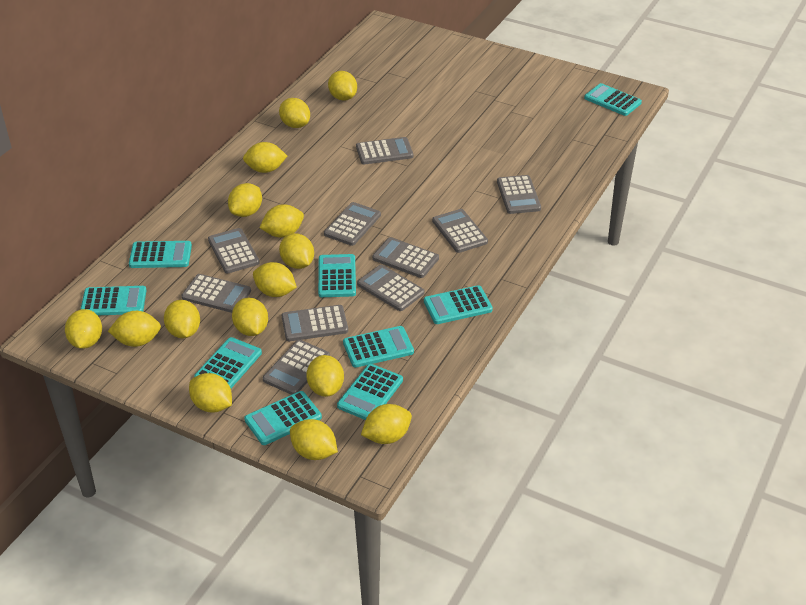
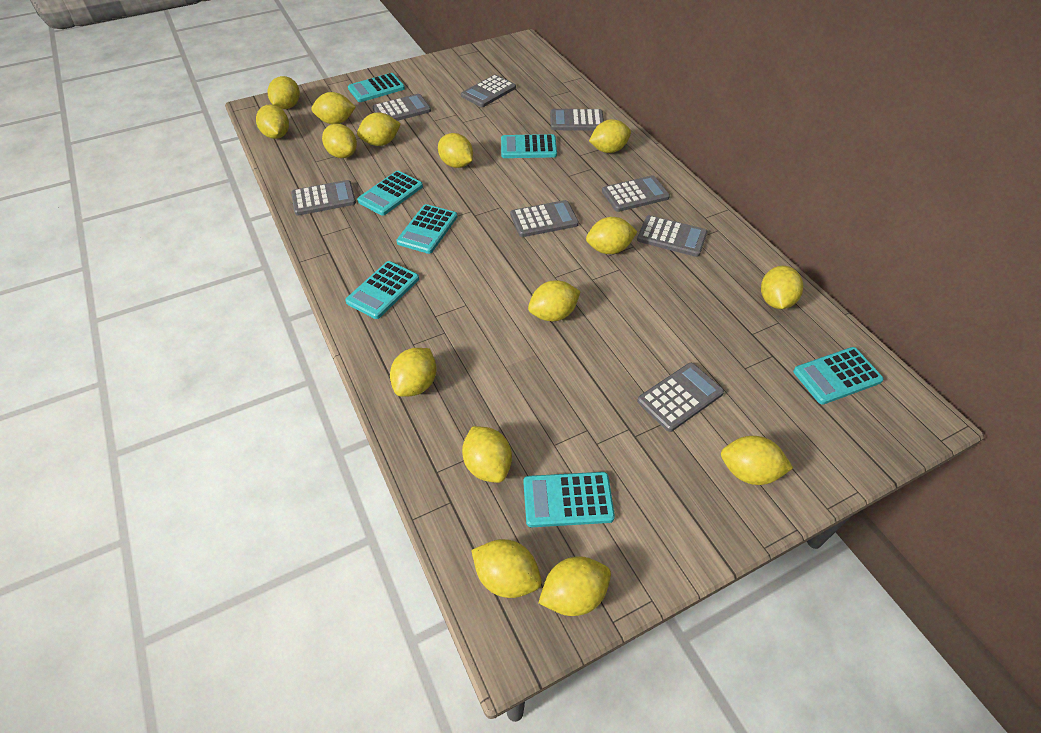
grey calculator: [181,274,251,313] [208,228,260,273] [263,340,330,395] [282,305,348,341] [324,202,381,246] [356,137,413,164] [357,265,424,311] [372,237,439,278] [432,209,488,253] [497,175,541,214] = 10 -> [291,180,356,216] [372,94,431,121] [461,75,516,107] [510,200,579,237] [550,109,604,131] [602,175,670,212] [637,215,707,257] [637,363,724,432] = 8
turquoise calculator: [80,286,147,315] [129,241,192,268] [194,337,262,388] [244,391,322,445] [318,254,356,297] [337,364,403,420] [343,326,414,368] [424,285,493,324] [584,83,642,116] = 9 -> [345,261,419,319] [348,73,405,102] [357,171,423,216] [396,204,457,254] [501,134,557,158] [523,472,615,527] [793,347,884,405] = 7

